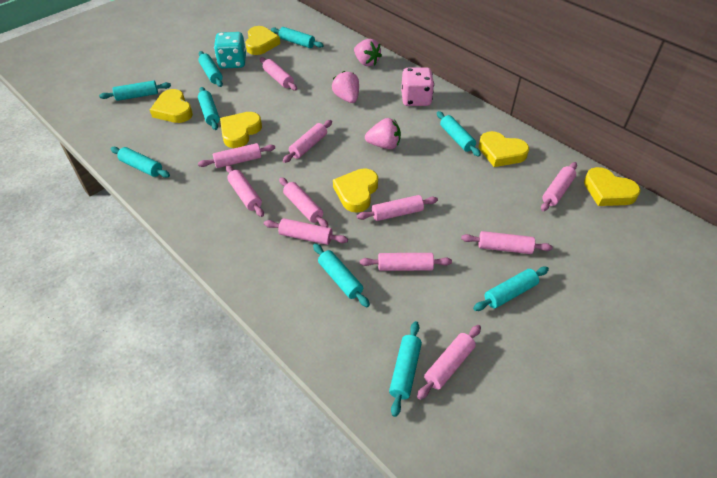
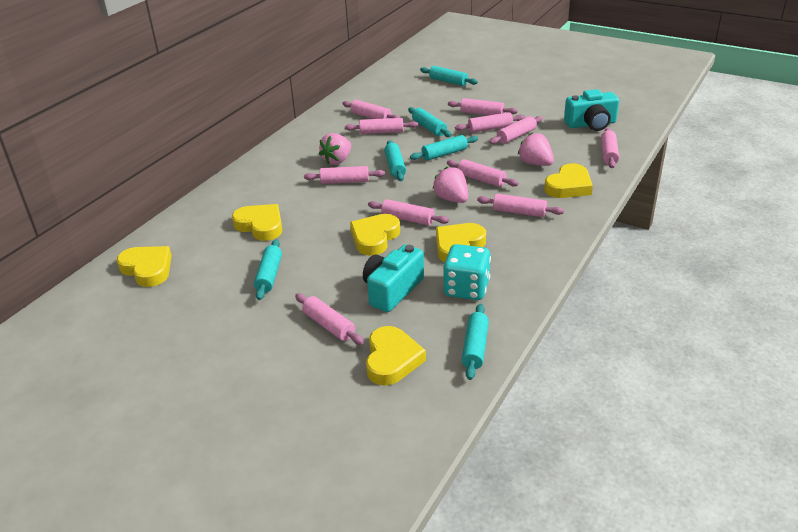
pink dice: [401,67,434,106] = 1 -> none = 0
turquoise camera: none = 0 -> [363,244,424,312] [564,89,619,131] = 2
turquoise rolling pin: [99,80,171,101] [111,147,170,178] [198,51,223,87] [198,87,220,130] [271,27,324,48] [313,244,370,307] [389,321,422,417] [437,111,481,157] [473,267,549,311] = 9 -> [254,239,282,300] [384,140,406,181] [408,107,452,137] [410,135,478,161] [420,66,478,86] [462,304,489,380] = 6

